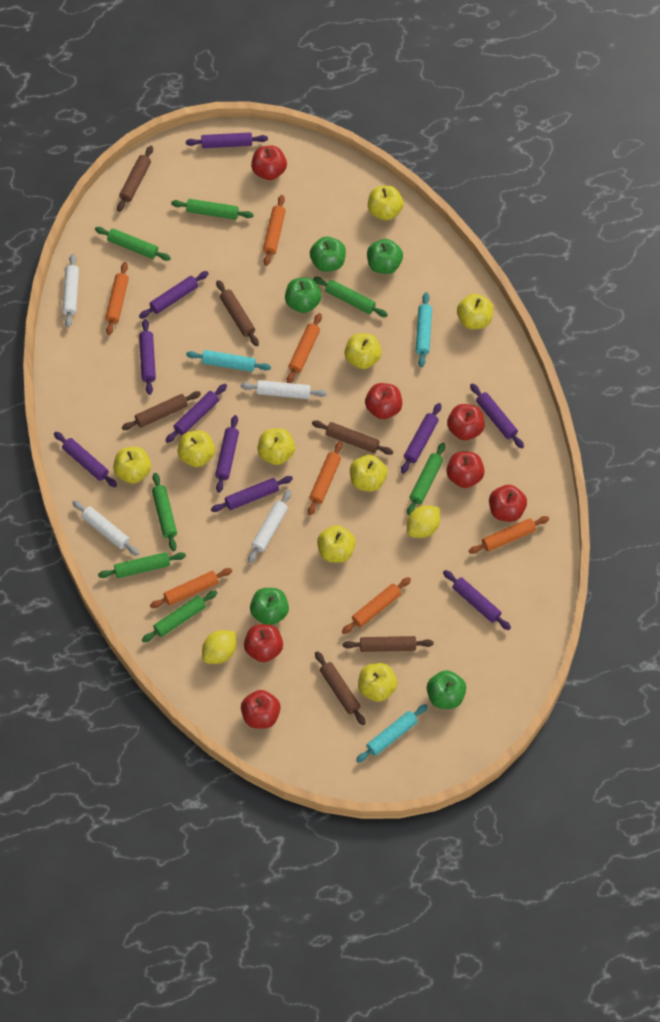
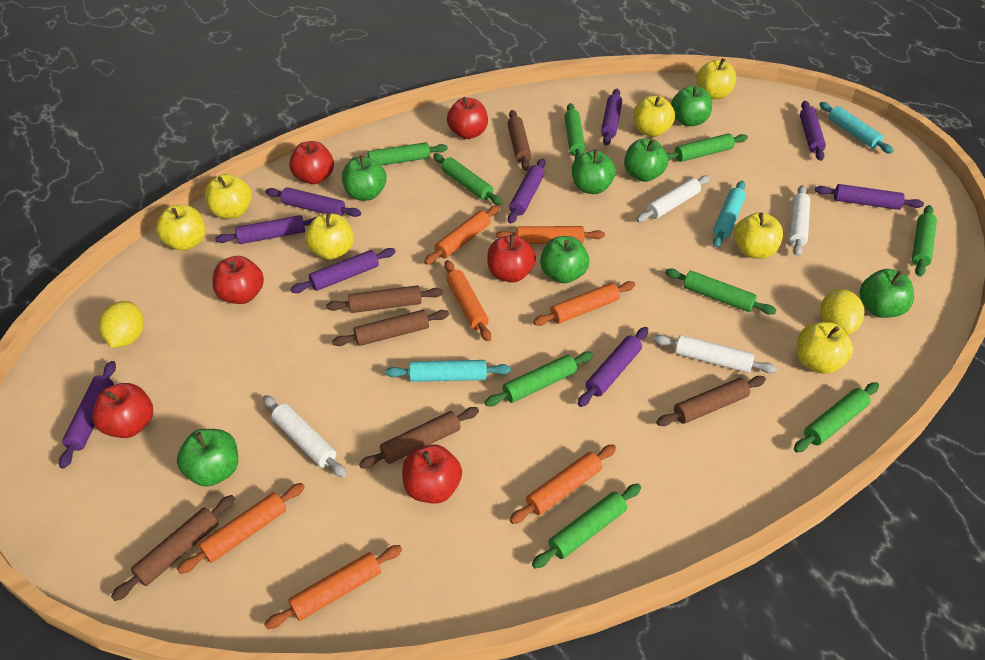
green apple: [250,588,289,625] [285,277,321,313] [310,236,346,272] [367,239,403,274] [427,670,466,709] = 5 -> [177,429,238,487] [342,155,387,201] [540,236,589,283] [572,149,616,194] [624,139,668,182] [671,86,712,126] [859,269,914,318] = 7
green rolling pin: [95,227,171,261] [98,552,186,578] [142,590,217,643] [152,473,177,551] [171,199,254,220] [313,277,388,317] [407,443,445,515] = 7 -> [349,142,448,166] [433,154,503,205] [485,351,593,406] [532,484,641,569] [564,103,585,159] [665,269,777,315] [667,134,748,162] [794,382,879,452] [912,205,937,277] = 9
purple rolling pin: [54,432,117,487] [139,271,209,319] [139,319,156,395] [165,384,227,443] [186,132,268,148] [211,476,293,512] [215,415,239,493] [401,403,441,474] [443,570,511,630] [470,383,524,449] = 10 -> [59,361,116,469] [215,215,315,244] [266,187,361,217] [290,248,396,293] [508,158,545,224] [578,327,648,407] [601,89,622,146] [800,101,826,161] [815,184,924,210] = 9
red apple: [241,690,281,729] [244,624,283,662] [251,146,287,180] [365,383,402,419] [446,451,485,488] [447,404,485,440] [489,485,527,522] = 7 -> [92,383,153,438] [212,256,264,304] [289,141,334,184] [402,444,462,504] [447,97,488,139] [487,235,536,282] = 6
yellow apple: [113,447,151,484] [177,431,215,467] [257,428,295,465] [317,525,356,563] [344,333,382,369] [350,455,388,492] [358,663,398,702] [368,185,404,220] [457,294,493,329] = 9 -> [156,205,206,251] [205,174,252,219] [305,213,354,260] [634,96,675,137] [696,58,736,99] [734,212,783,259] [797,322,853,374] = 7

